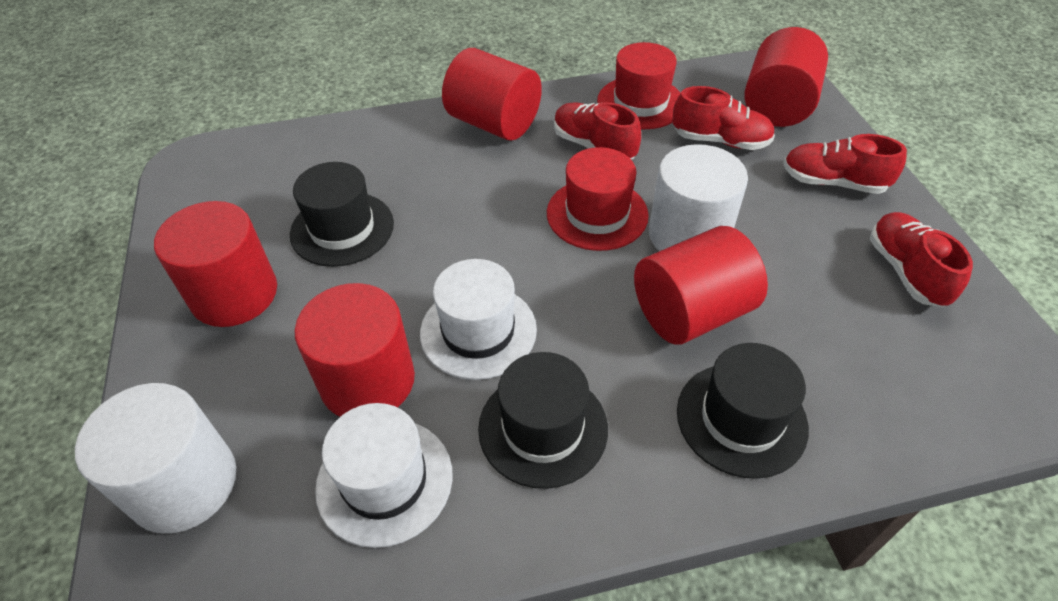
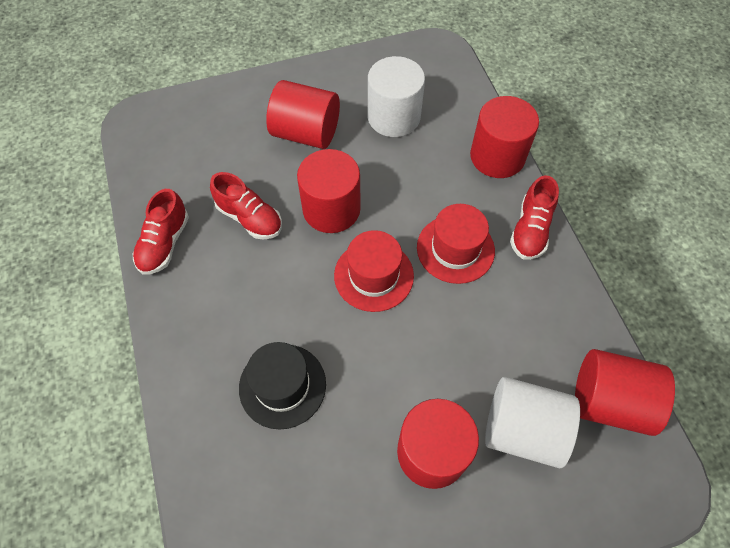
black hat: [290,162,394,267] [478,352,608,489] [677,343,809,479] = 3 -> [239,342,326,430] = 1
red shoe: [554,102,641,159] [672,86,775,150] [783,134,907,194] [870,212,973,307] = 4 -> [133,189,189,275] [210,172,282,240] [510,176,559,260] = 3
white hat: [315,403,453,548] [420,259,537,380] = 2 -> none = 0

